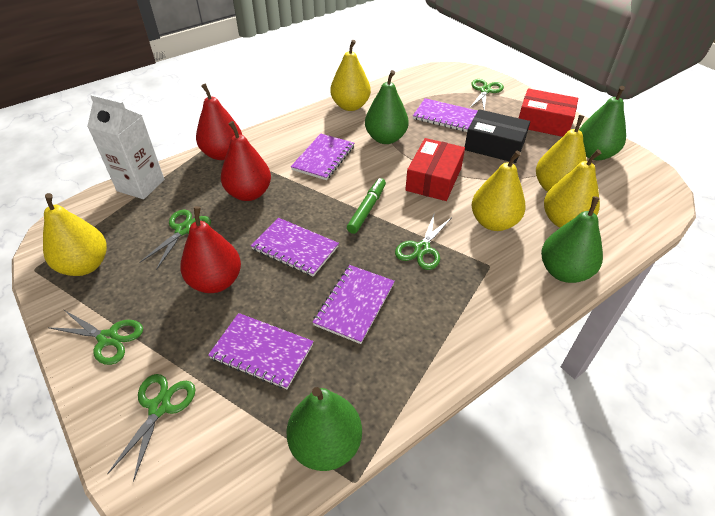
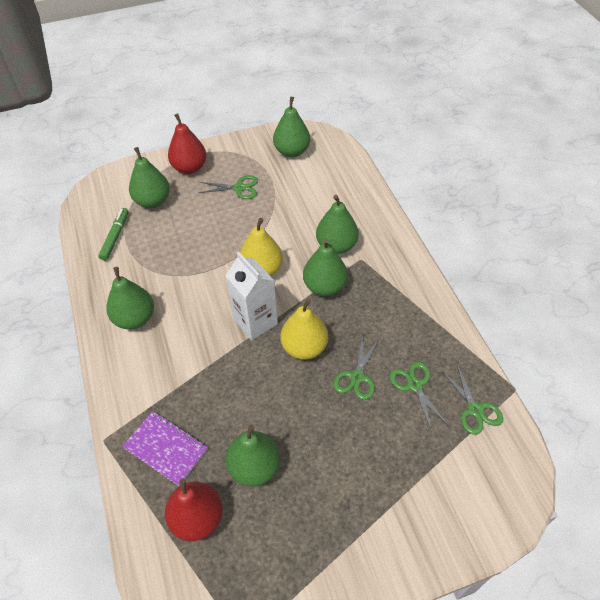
black box: [465,109,530,163] = 1 -> none = 0
green pear: [287,387,362,471] [365,70,409,144] [541,196,603,283] [579,86,626,160] = 4 -> [106,267,154,329] [129,147,170,208] [226,425,280,486] [273,97,310,157] [303,238,348,296] [316,195,359,254] = 6
green scissors: [48,310,143,365] [107,374,196,482] [139,210,211,269] [395,212,452,270] [470,79,504,110] = 5 -> [199,175,258,199] [333,335,379,400] [390,361,449,432] [441,364,503,435] = 4
purple notebook: [208,313,314,389] [251,218,339,276] [291,133,354,180] [312,265,395,344] [413,98,478,132] = 5 -> [122,411,208,486] = 1
red box: [405,138,465,201] [519,88,578,137] = 2 -> none = 0
red pear: [180,206,241,293] [196,83,242,160] [221,121,271,201] = 3 -> [165,478,223,541] [168,113,207,174] = 2
yellow pear: [43,193,107,276] [330,40,371,111] [471,151,526,231] [536,115,587,192] [544,149,601,228] = 5 -> [240,218,283,276] [281,299,328,360] = 2

